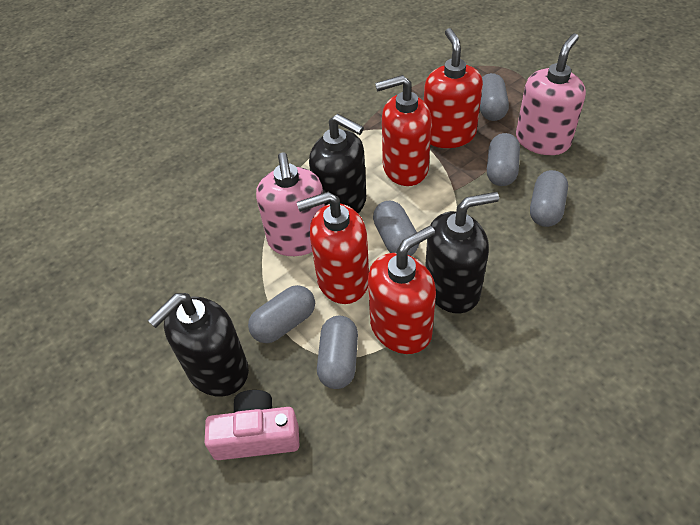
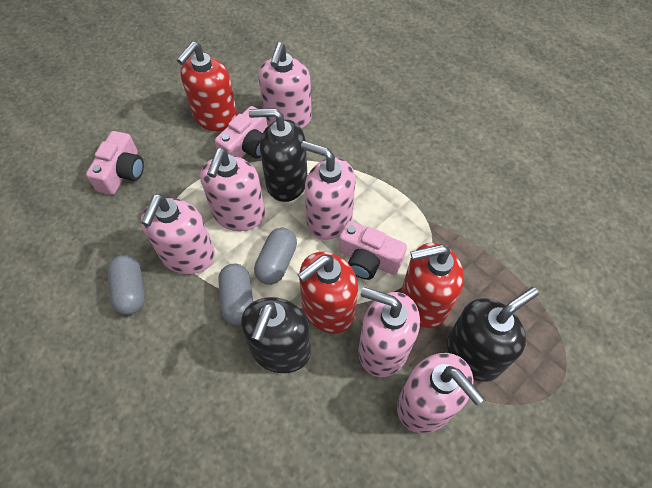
grey capsule: [248,285,315,343] [317,316,358,389] [373,201,419,256] [480,73,509,121] [487,133,520,186] [530,170,568,227] = 6 -> [108,255,145,315] [218,264,253,325] [254,228,297,285] = 3
pink camera: [205,390,299,460] = 1 -> [86,131,144,195] [215,106,267,159] [339,221,407,280] = 3
pink soap dispenser: [256,152,325,256] [516,33,586,155] = 2 -> [141,194,215,274] [200,148,265,231] [258,42,312,129] [301,141,355,240] [358,287,420,377] [397,353,485,433] = 6
red soap dispenser: [297,192,369,304] [368,226,436,354] [375,75,432,186] [424,28,483,148] = 4 -> [177,42,238,131] [298,252,358,333] [401,243,464,328] = 3

